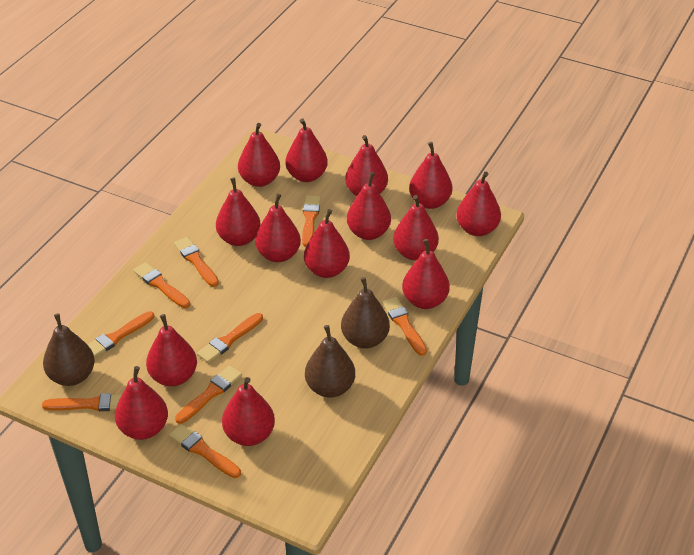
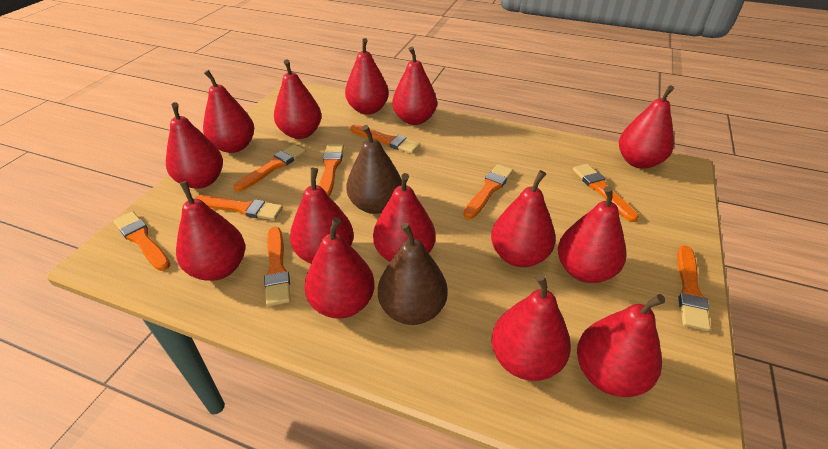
brown pear: [43,313,95,386] [305,325,355,398] [341,277,390,349] = 3 -> [346,125,402,214] [378,223,448,325] = 2

